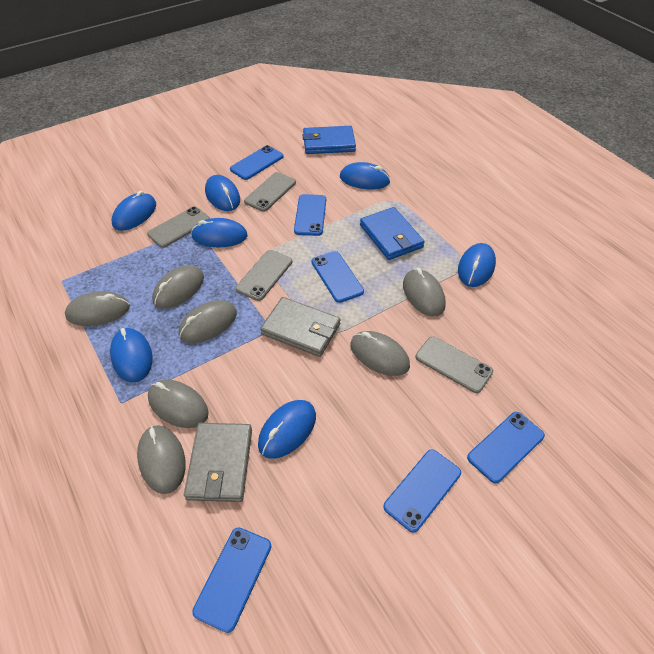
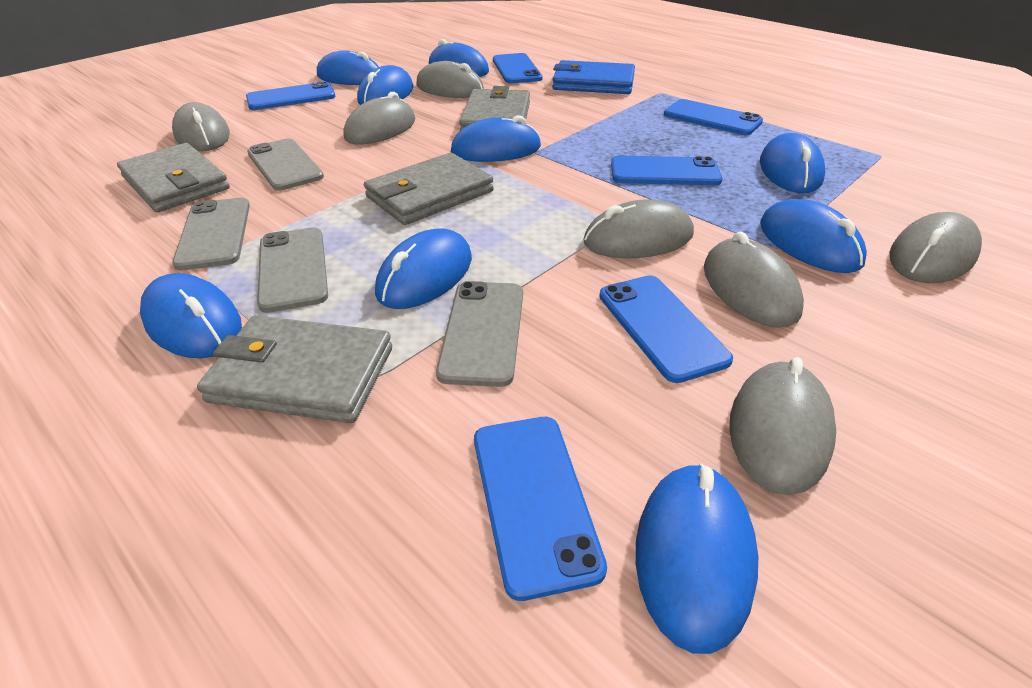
blue mouse: [110,328,153,383] [111,191,156,231] [191,218,248,247] [205,175,240,211] [258,400,316,459] [340,162,390,189] [458,243,496,287] = 7 -> [140,273,242,358] [317,51,379,85] [357,65,413,105] [375,228,472,309] [429,39,489,77] [451,115,541,162] [636,464,758,654] [760,133,825,193] [760,199,867,273] = 9
blue wallet: [302,126,356,154] [360,207,425,260] = 2 -> [552,60,635,94] = 1
grey wallet: [184,423,252,502] [260,297,341,357] = 2 -> [117,143,230,212] [197,315,392,423] [364,153,494,225] [459,86,530,131] = 4

